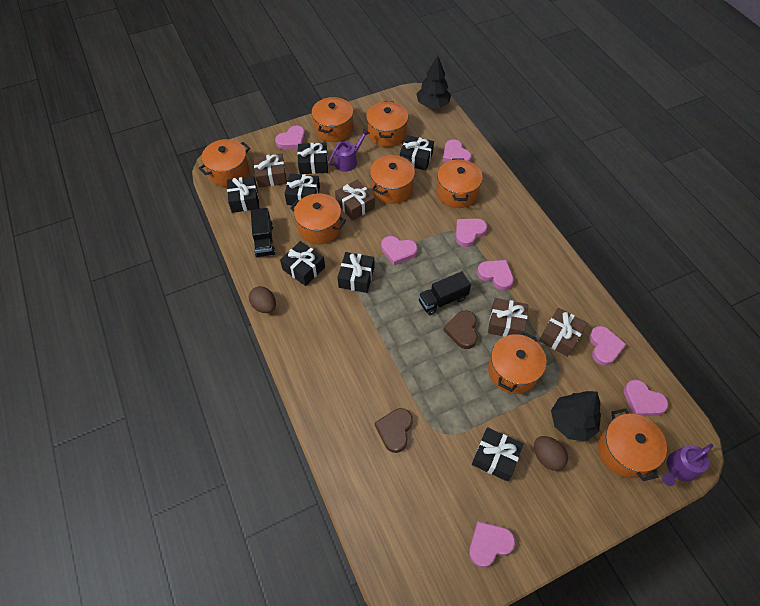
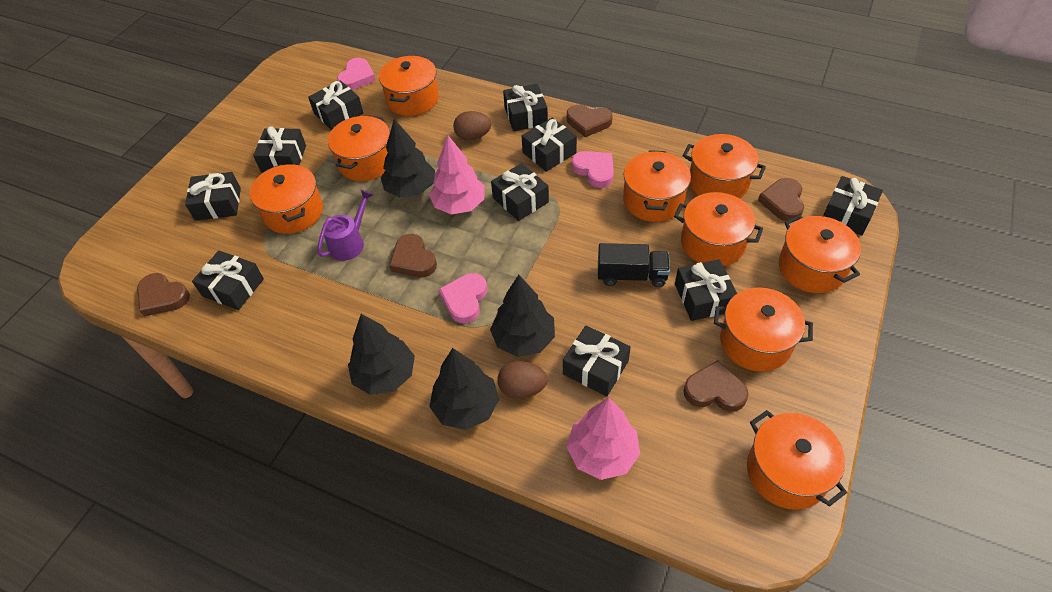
black gift: [227,176,259,213] [280,241,325,286] [285,174,320,206] [297,142,328,174] [338,252,374,293] [400,135,434,170] [472,427,523,481] = 7 -> [185,172,241,221] [192,251,264,310] [253,126,306,172] [308,80,363,130] [491,163,549,221] [503,84,548,131] [522,118,577,172] [563,325,631,396] [675,259,737,321] [823,176,883,235] = 10
black tree: [417,56,451,108] [551,391,601,441] = 2 -> [348,314,415,395] [381,119,435,197] [429,348,499,430] [490,275,555,357] = 4
black truck: [251,208,276,257] [418,271,471,315] = 2 -> [598,243,670,287] = 1
brown gift: [254,153,287,188] [335,179,375,221] [488,298,529,337] [539,308,587,357] = 4 -> none = 0
brown heart: [375,408,413,453] [443,310,477,349] = 2 -> [137,273,190,317] [389,234,437,277] [567,105,613,137] [683,360,749,412] [758,178,804,221] = 5
orange pot: [199,139,250,187] [290,193,346,244] [312,97,353,142] [366,101,408,147] [370,155,415,204] [437,158,483,208] [488,332,547,394] [598,408,667,481] = 8 -> [250,164,323,234] [328,115,390,181] [379,56,439,116] [623,150,691,222] [674,192,763,266] [682,134,766,199] [714,287,813,372] [747,410,847,510] [779,215,861,293] = 9
pink heart: [275,126,305,149] [381,236,418,265] [443,139,472,163] [456,219,487,247] [469,521,515,568] [477,260,514,290] [589,326,626,366] [624,380,669,416] = 8 -> [337,58,376,90] [439,273,487,323] [572,151,614,188] = 3
pink tree: none = 0 -> [429,135,485,214] [566,397,640,480] = 2
purple watering can: [329,128,370,172] [662,444,713,486] = 2 -> [317,190,374,261] = 1

